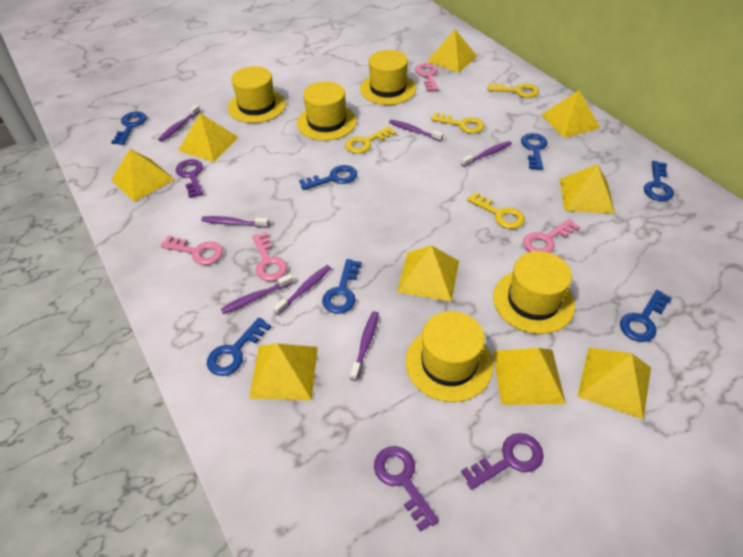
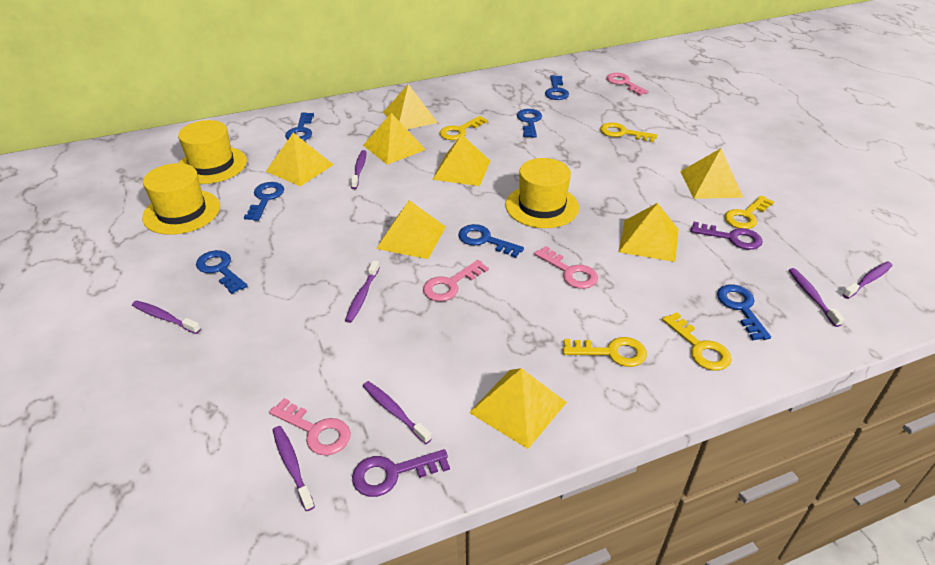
purple key: [176,159,203,198] [374,446,439,532] [461,433,544,490] = 3 -> [352,449,450,497] [690,222,763,250] = 2
yellow hat: [228,66,286,123] [297,82,357,141] [360,50,416,105] [406,311,493,402] [493,251,575,334] = 5 -> [142,163,220,235] [178,120,247,184] [505,158,579,228] = 3
yellow key: [345,126,396,154] [431,112,484,134] [467,192,525,229] [488,83,539,98] = 4 -> [440,116,488,140] [563,337,647,367] [600,122,657,142] [662,312,732,371] [725,195,774,229] = 5
yellow pyramid: [111,149,175,202] [178,113,239,162] [249,344,318,400] [397,245,459,302] [427,29,478,73] [493,348,566,405] [541,90,600,138] [560,164,615,214] [577,348,651,420] = 9 -> [266,133,334,186] [363,113,426,165] [376,200,446,259] [384,84,438,129] [432,135,490,186] [469,368,567,449] [619,203,678,262] [680,148,743,199] = 8

